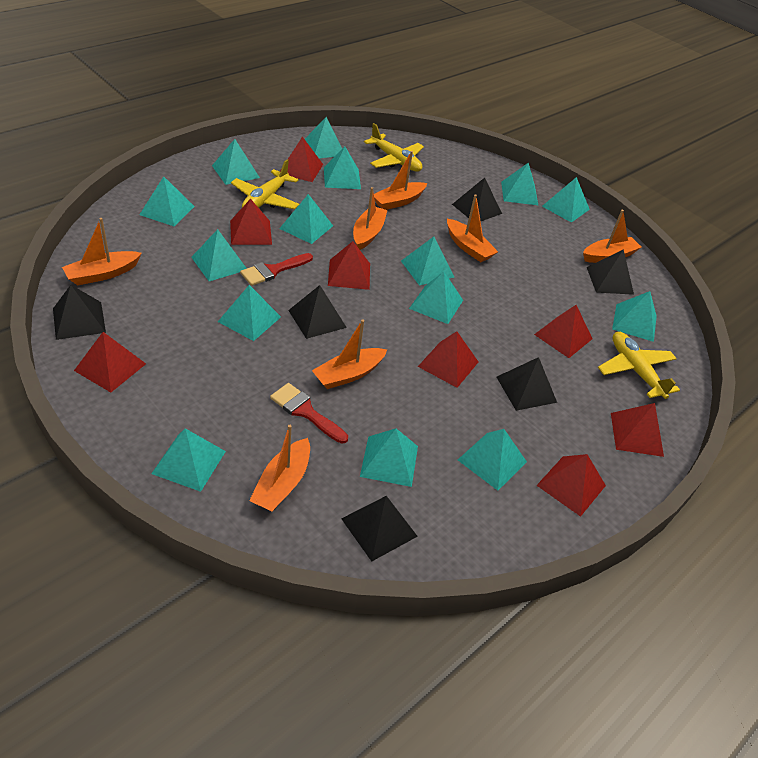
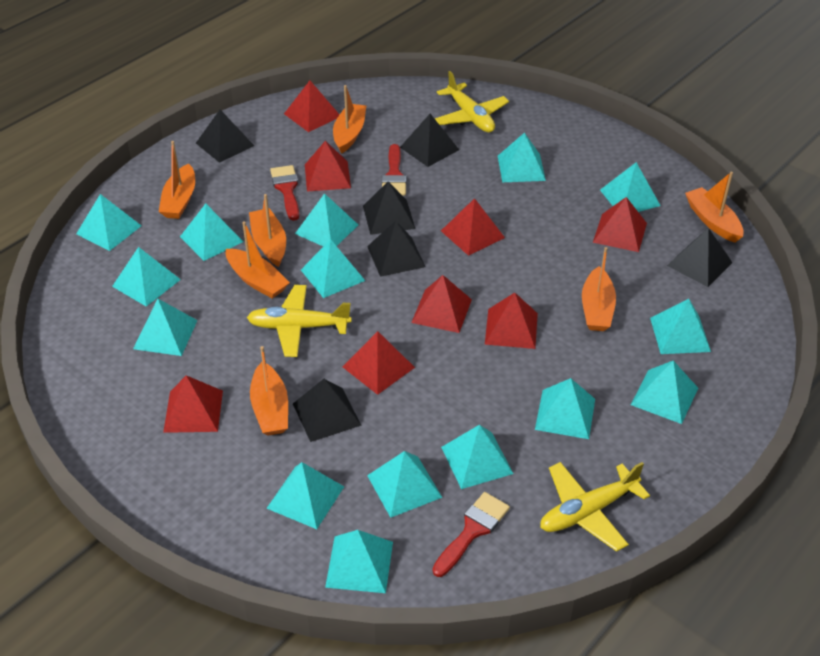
red brush: [240,253,313,286] [270,383,348,444] = 2 -> [270,165,299,221] [382,144,407,196] [432,492,510,577] = 3

